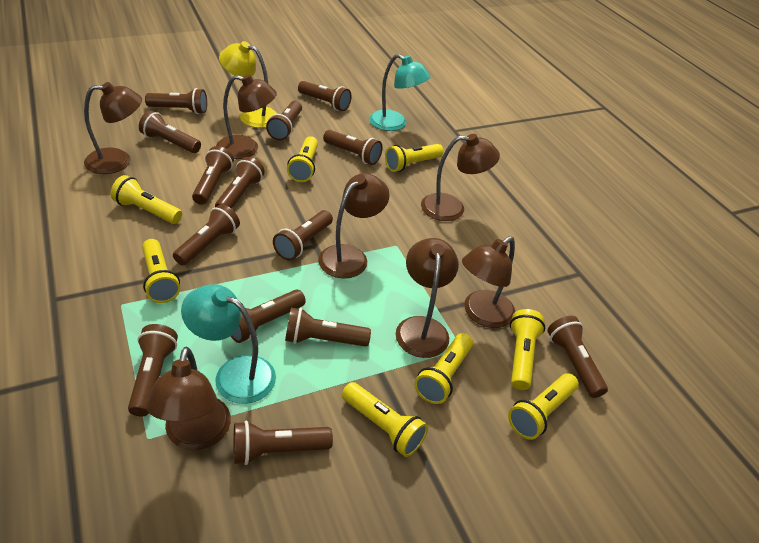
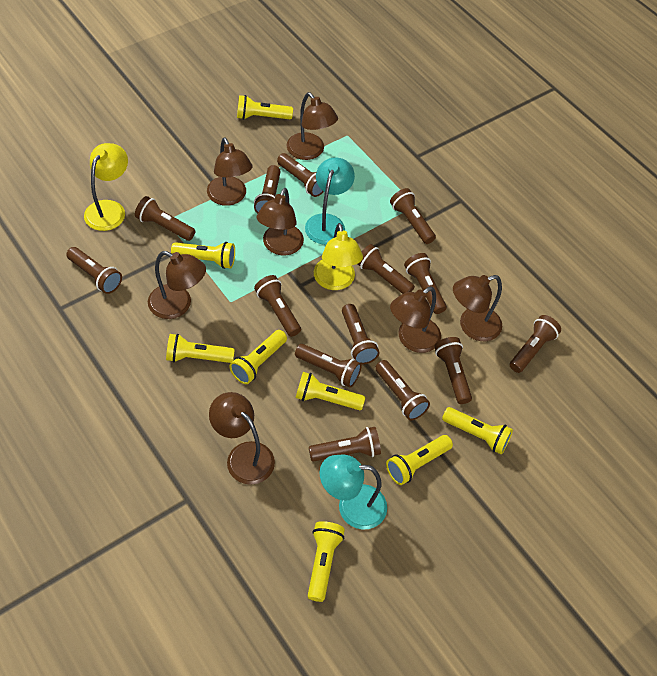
yellow lamp: [219,41,278,128] = 1 -> [84,143,128,231] [314,223,363,290] = 2

